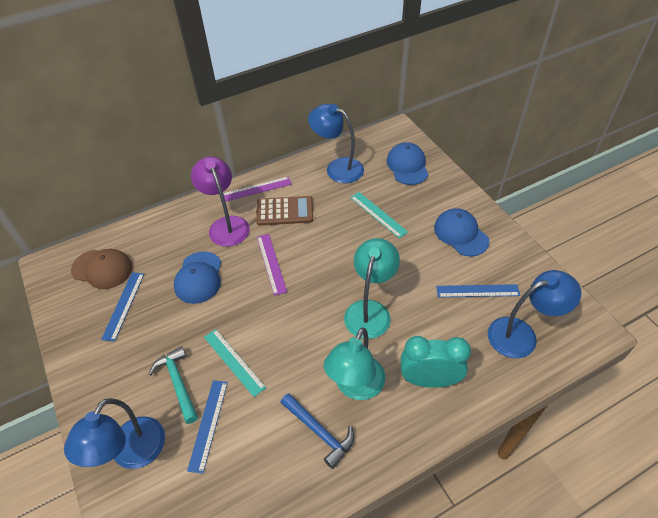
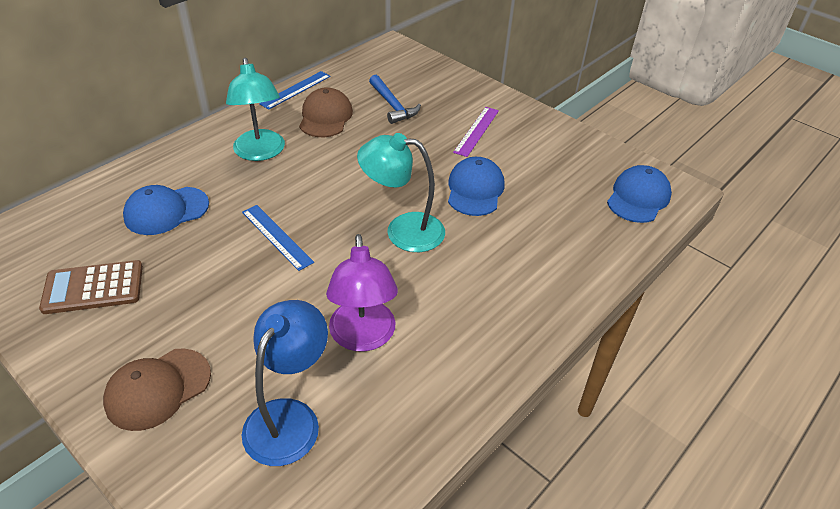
blue lamp: [64,398,165,469] [308,104,364,183] [488,270,581,358] = 3 -> [242,300,328,466] = 1
blue ruler: [101,272,144,342] [187,380,228,474] [436,284,520,297] = 3 -> [242,205,314,271] [259,71,331,110] = 2
brown cap: [71,249,133,289] = 1 -> [103,348,211,431] [299,87,353,137] = 2
purple ruler: [223,177,292,202] [257,234,287,296] = 2 -> [453,107,499,157] = 1
turquoise clock: [401,336,471,388] = 1 -> none = 0
turquoise hammer: [149,346,198,424] = 1 -> none = 0
turquoise ruler: [204,329,266,397] [350,192,408,238] = 2 -> none = 0

